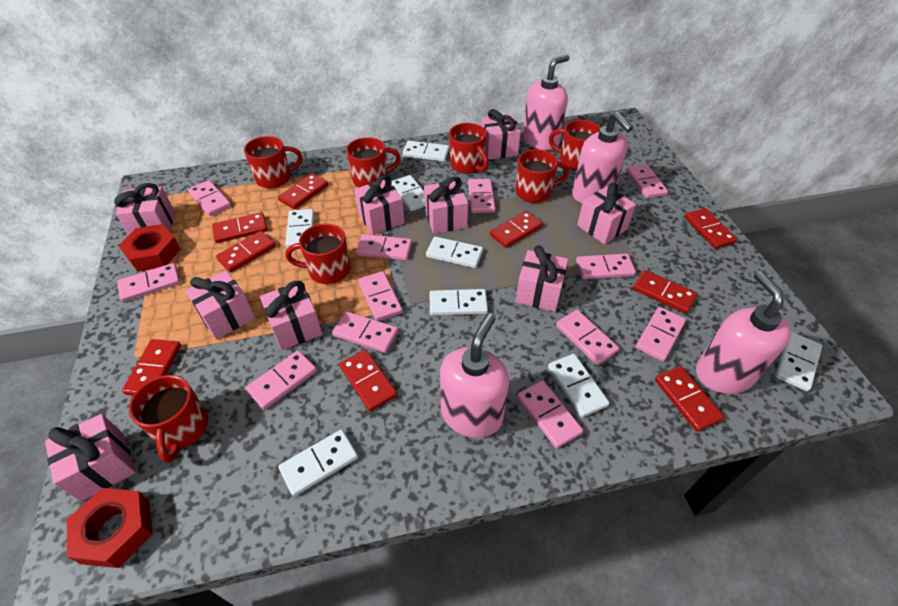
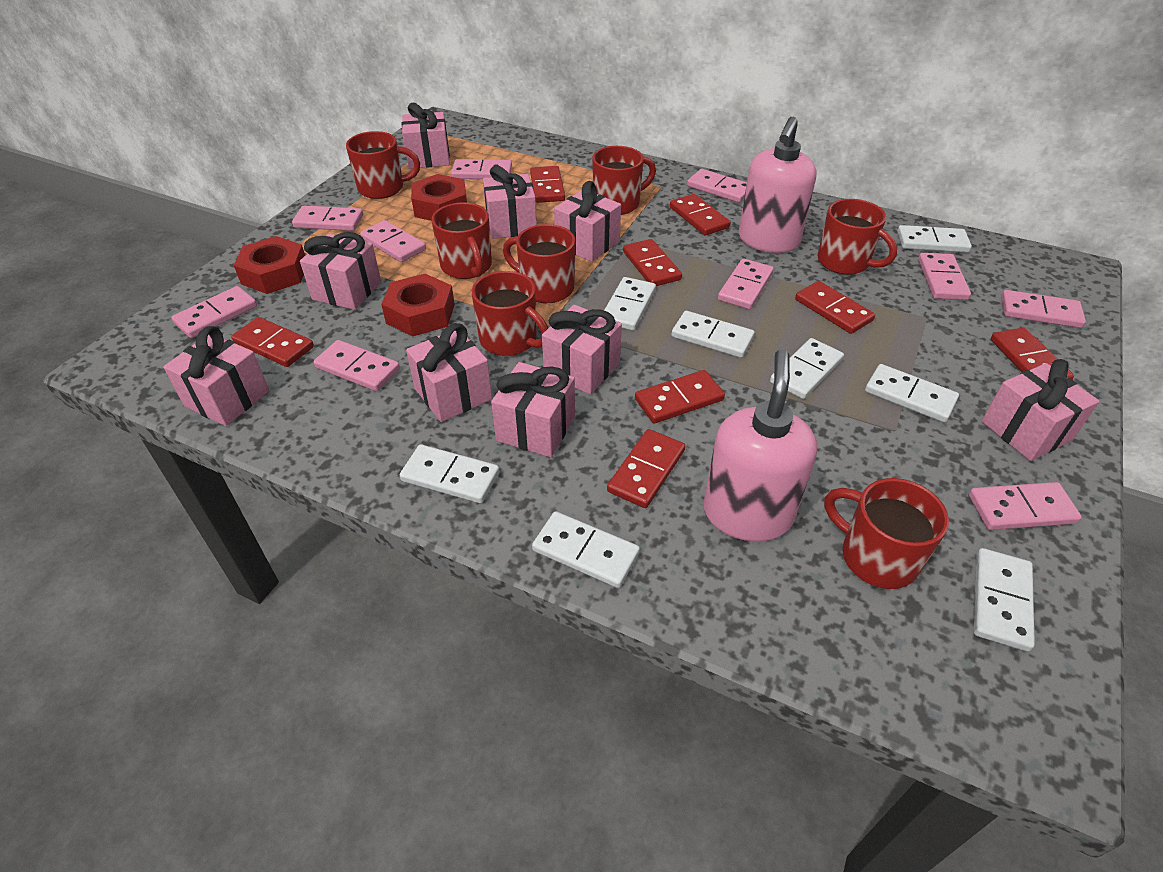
pink domino: [117,263,180,302] [188,180,231,216] [245,350,317,410] [332,311,398,353] [356,234,412,260] [358,271,403,321] [468,179,496,213] [517,380,583,449] [556,310,619,365] [576,254,636,279] [626,164,668,198] [636,307,686,362] = 12 -> [172,286,257,338] [292,205,363,231] [314,340,400,391] [360,220,426,262] [451,159,512,179] [687,169,747,203] [718,258,774,309] [918,253,971,300] [969,482,1082,530] [1001,290,1086,328] = 10
pink soap dispenser: [440,313,509,438] [523,54,569,150] [572,112,633,204] [696,271,791,394] = 4 -> [704,349,817,542] [739,116,817,253] = 2
red domino: [122,339,181,395] [212,212,267,243] [216,231,276,272] [278,174,328,209] [339,349,397,411] [490,211,543,248] [633,270,697,314] [655,366,724,432] [684,208,737,249] = 9 -> [231,317,314,367] [530,166,565,203] [607,429,685,508] [623,239,682,286] [635,370,725,423] [670,194,730,235] [795,281,875,334] [991,327,1074,379] = 8
red nut: [67,488,153,568] [119,224,181,271] = 2 -> [234,236,305,294] [381,274,455,337] [411,174,467,221] = 3

